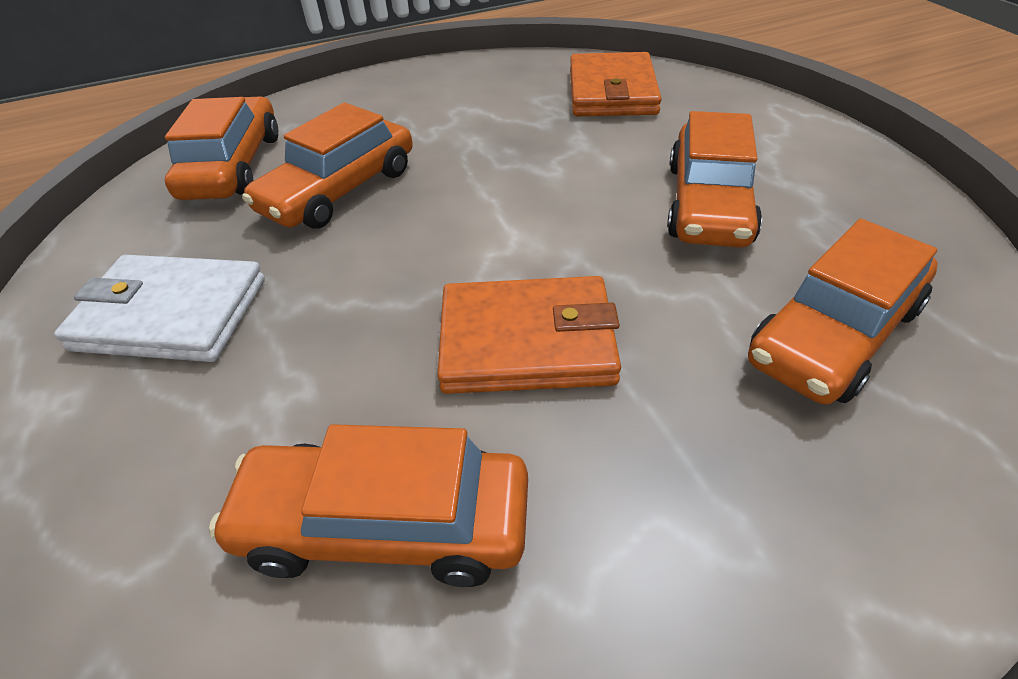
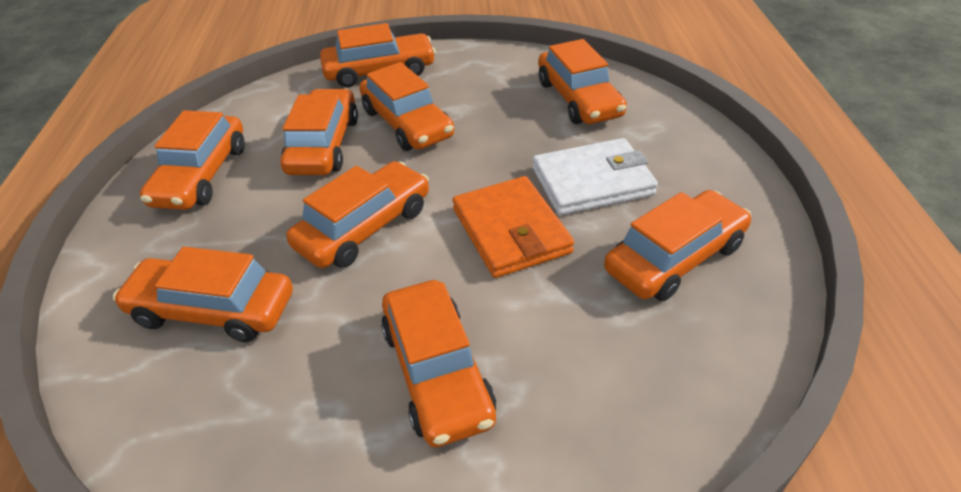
orange car: [165,96,278,200] [209,424,528,587] [242,102,413,229] [667,111,762,248] [748,218,938,404] = 5 -> [113,247,293,342] [140,110,245,210] [280,89,358,175] [286,161,429,268] [320,23,436,87] [359,62,454,151] [381,280,496,447] [538,39,627,124] [604,190,752,301] = 9
orange wallet: [437,276,621,394] [570,52,662,116] = 2 -> [452,176,574,278] = 1

